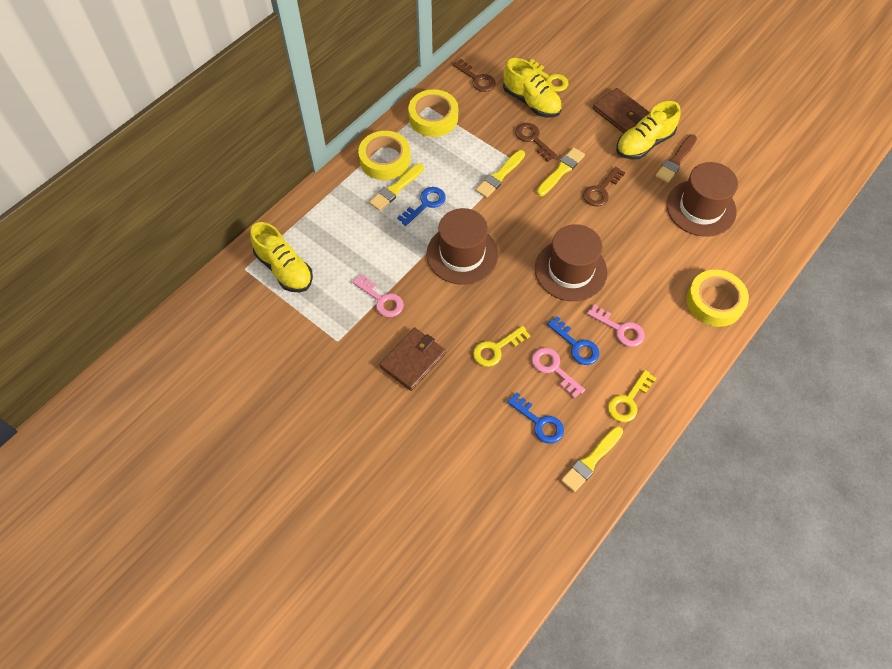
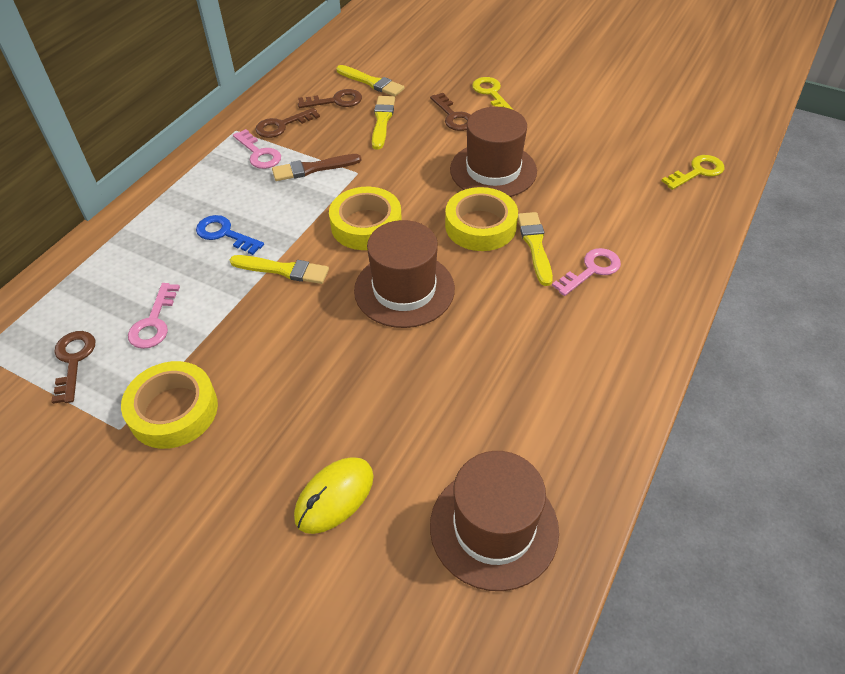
blue key: [397,187,446,226] [507,392,564,444] [547,316,600,365] = 3 -> [196,215,264,255] = 1
brown key: [453,59,496,92] [515,123,557,162] [583,166,625,207] = 3 -> [51,331,96,404] [255,108,320,138] [298,89,362,108] [430,93,471,131] = 4
brown wallet: [379,327,446,391] [593,88,650,133] = 2 -> none = 0
yellow key: [473,326,530,367] [529,59,568,92] [608,370,656,422] = 3 -> [472,77,513,110] [661,155,724,190] = 2
yellow mouse: none = 0 -> [294,457,374,534] = 1
yellow shoe: [250,222,313,292] [503,58,562,117] [616,101,681,159] = 3 -> none = 0

